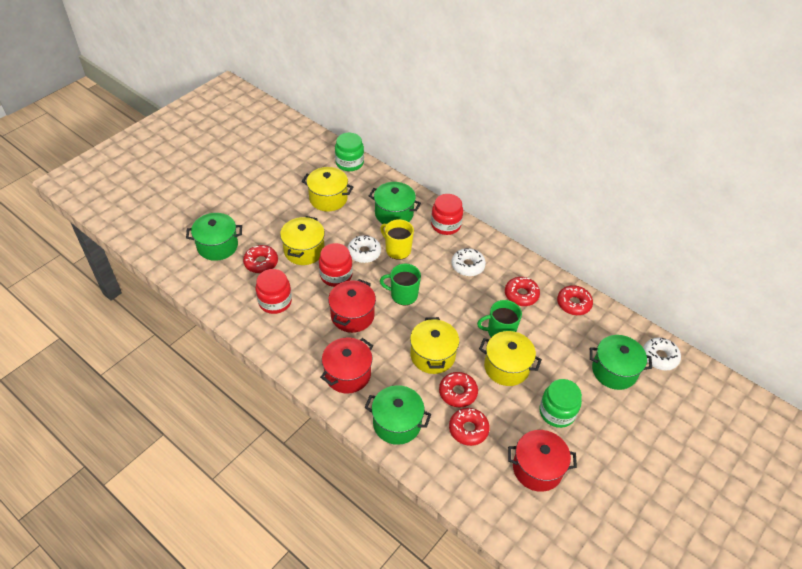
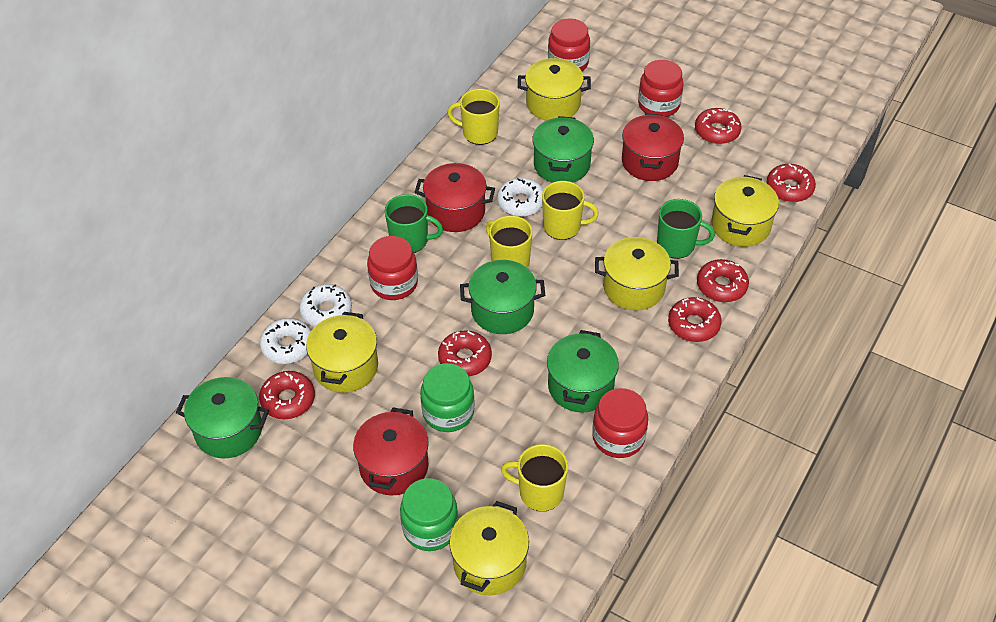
red donut: [243,245,278,273] [439,372,478,407] [449,408,490,446] [505,277,540,306] [557,285,593,315] = 5 -> [259,371,315,419] [438,330,492,376] [668,297,721,342] [695,108,742,144] [697,259,749,302] [767,164,816,202] = 6
red jar: [256,269,292,314] [319,243,353,287] [431,194,463,235] = 3 -> [367,236,418,300] [548,18,590,71] [592,388,648,458] [638,60,684,117] = 4
yellow mug: [380,219,414,260] = 1 -> [447,89,500,145] [486,215,533,268] [501,444,568,512] [542,181,599,240] = 4
yellow pot: [280,216,325,265] [302,167,353,211] [410,317,459,374] [479,331,542,386] = 4 -> [306,312,378,393] [449,501,529,596] [518,58,591,121] [595,237,679,311] [711,175,779,247] = 5

